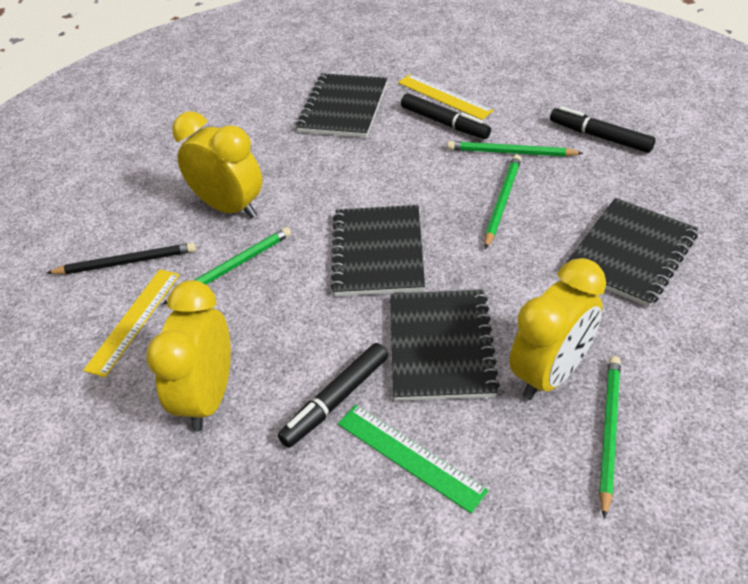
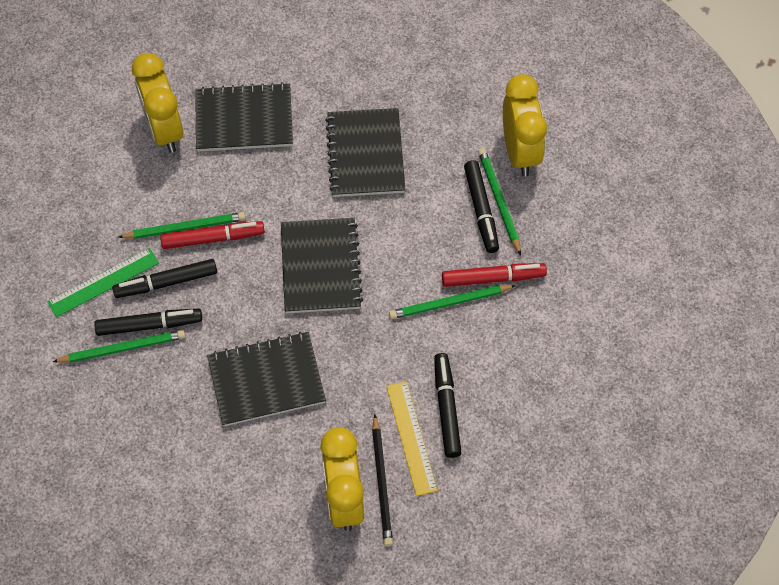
black marker: [278,343,388,448] [401,93,491,139] [550,106,656,153] = 3 -> [94,308,202,336] [112,259,217,298] [434,353,462,458] [464,160,499,253] = 4
red marker: none = 0 -> [160,221,265,249] [442,263,547,287] = 2
yellow ruler: [83,269,180,377] [398,74,494,120] = 2 -> [386,381,437,496] = 1

